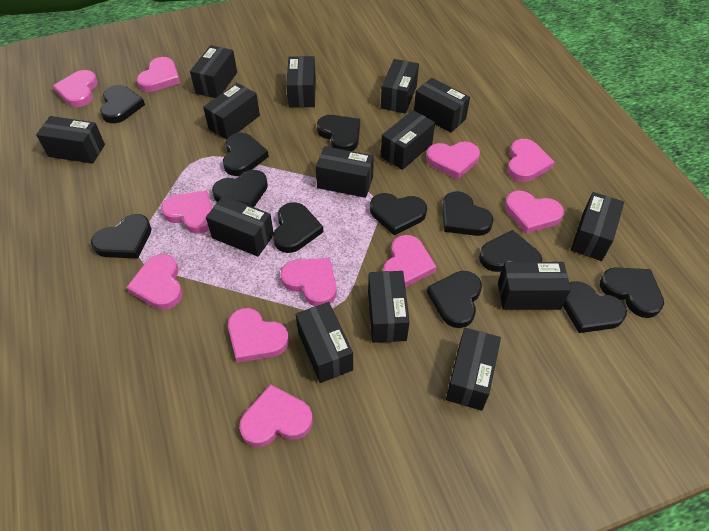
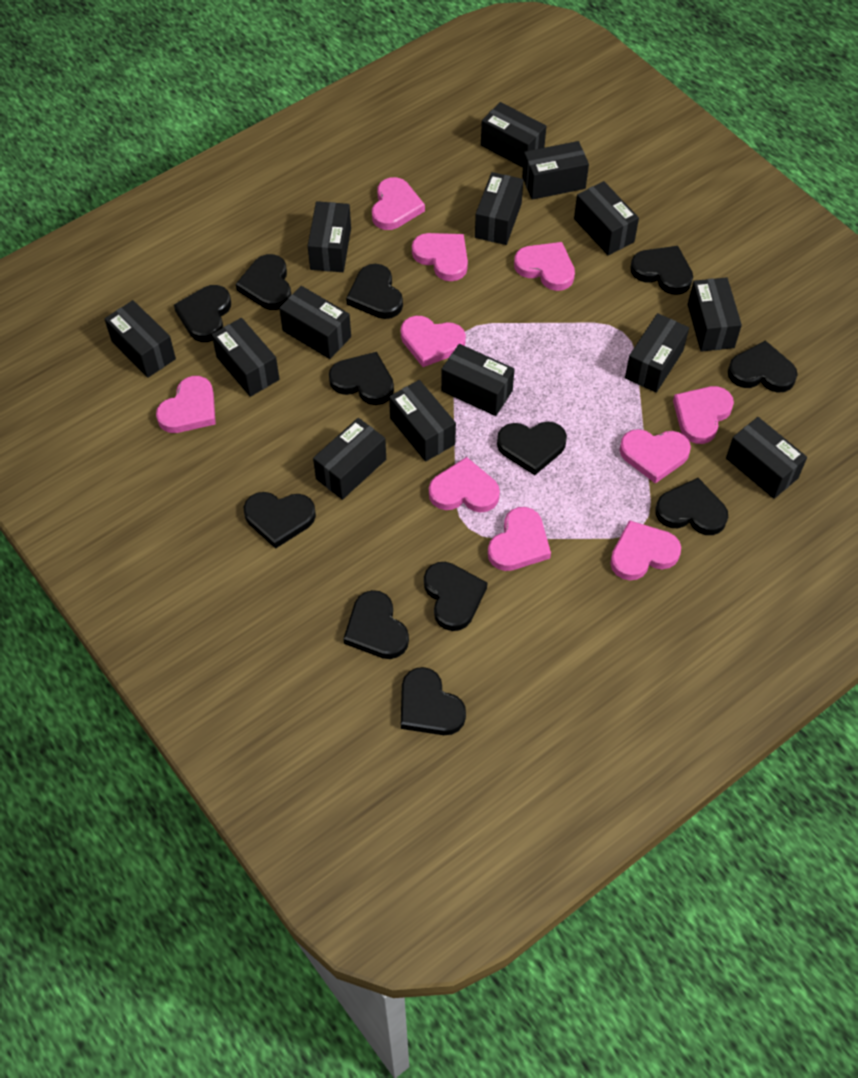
pink heart: [53,70,98,107] [126,254,183,310] [137,57,180,92] [161,190,212,234] [228,308,289,363] [239,384,313,447] [280,258,337,306] [383,235,436,287] [426,142,480,179] [505,191,564,234] [507,139,554,182] = 11 -> [156,376,216,433] [372,177,425,230] [401,316,466,367] [412,233,468,281] [429,457,500,513] [488,507,551,571] [514,242,575,291] [610,520,681,580] [619,429,691,483] [673,386,734,444] = 10

